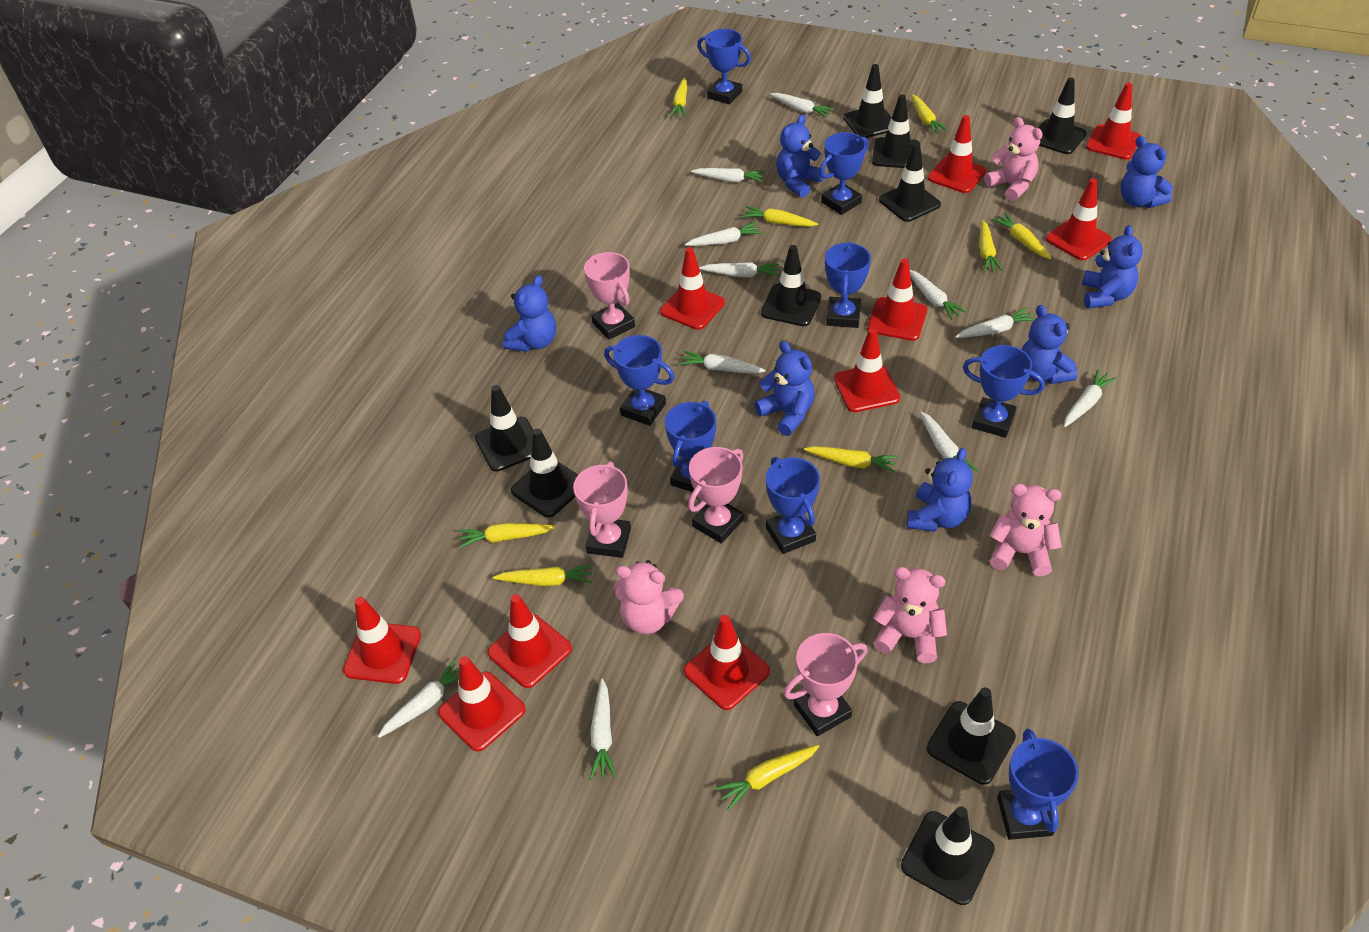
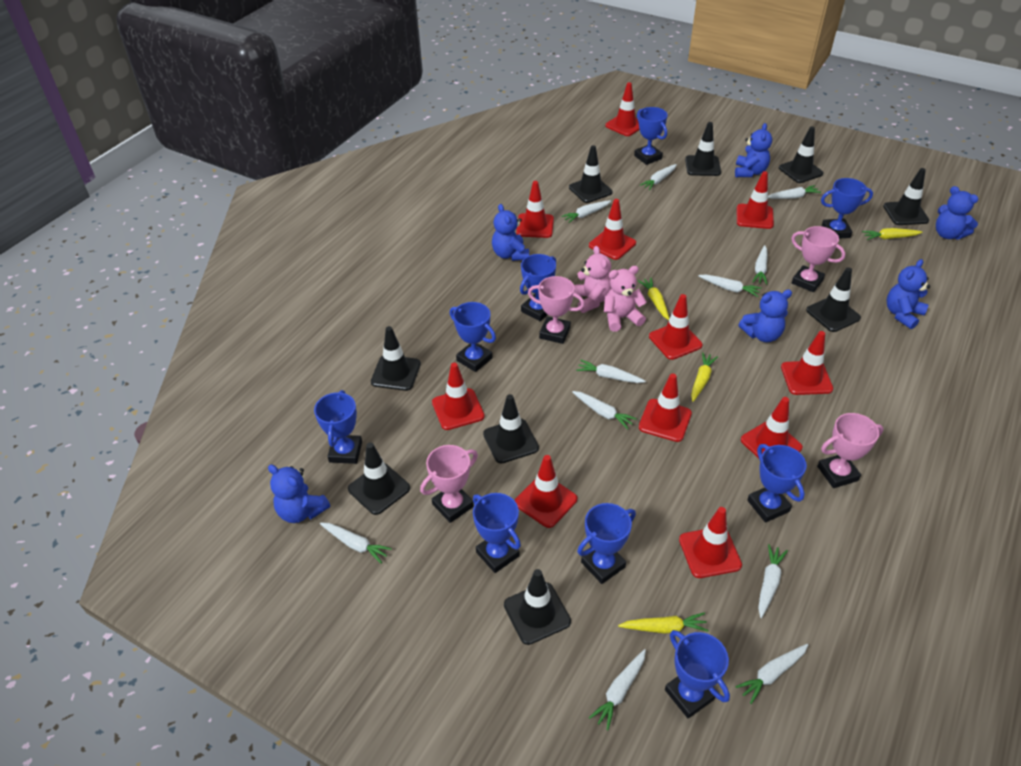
blue teddy bear: [503,275,556,352] [754,341,815,436] [776,115,825,198] [907,448,973,532] [1021,305,1078,384] [1082,225,1143,308] [1120,136,1173,208] = 7 -> [268,464,330,523] [492,204,529,261] [735,123,772,177] [738,290,792,342] [887,259,930,329] [936,186,978,240] = 6
blue trophy: [604,335,675,426] [665,401,716,492] [697,29,751,104] [766,457,820,554] [819,132,869,215] [825,242,871,328] [963,345,1045,438] [997,728,1079,840] = 8 -> [314,390,362,464] [450,302,496,372] [473,493,521,573] [520,254,556,321] [577,503,636,584] [634,107,668,165] [665,630,730,718] [747,444,807,522] [821,178,873,239] = 9
pink teddy bear: [614,560,684,634] [873,567,947,663] [984,117,1043,201] [989,484,1062,576] = 4 -> [574,246,612,313] [604,266,647,332] = 2
red traffic cone: [343,597,421,684] [438,656,526,751] [487,594,572,688] [660,247,725,330] [684,615,770,710] [834,328,900,412] [867,259,927,341] [928,115,987,193] [1046,178,1112,261] [1086,83,1141,160] = 10 -> [432,363,485,430] [515,455,577,528] [516,181,554,238] [589,199,636,260] [605,82,640,136] [639,373,692,442] [649,294,703,360] [679,507,742,578] [737,171,774,229] [741,397,803,458] [781,331,833,395] = 11
yellow carrot: [458,523,556,548] [493,564,593,586] [670,78,687,117] [715,745,819,810] [742,206,818,227] [804,446,898,473] [911,94,948,134] [979,220,1003,272] [991,213,1052,259] = 9 -> [618,612,709,634] [638,278,669,320] [691,352,718,402] [862,228,922,240] = 4

